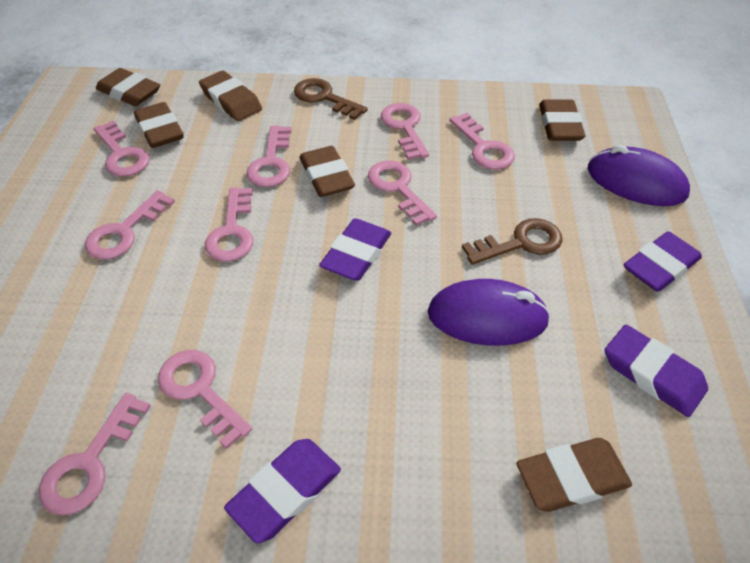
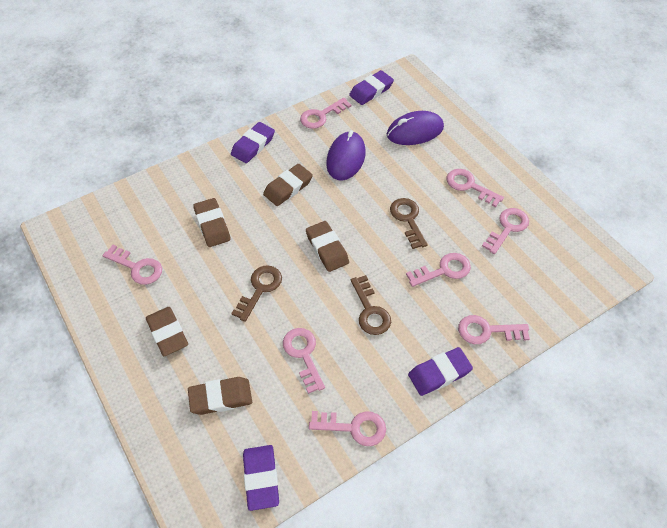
brown eraser: [96,68,160,106] [134,102,184,148] [199,71,262,121] [299,146,355,197] [517,438,632,512] [539,100,585,141] = 6 -> [146,307,188,356] [188,377,252,415] [193,198,231,247] [263,164,313,206] [306,221,349,272] = 5
brown key: [294,78,368,120] [462,218,562,265] = 2 -> [231,265,282,322] [351,275,391,335] [390,198,428,249] = 3
pink key: [39,393,151,516] [85,190,175,260] [94,121,150,177] [158,350,252,449] [205,187,253,262] [246,126,292,187] [368,161,437,226] [381,103,429,160] [449,113,515,170] = 9 -> [103,245,162,285] [283,328,325,394] [300,97,351,129] [309,411,386,446] [406,253,471,287] [447,169,504,207] [458,315,530,344] [482,208,529,254] = 8

